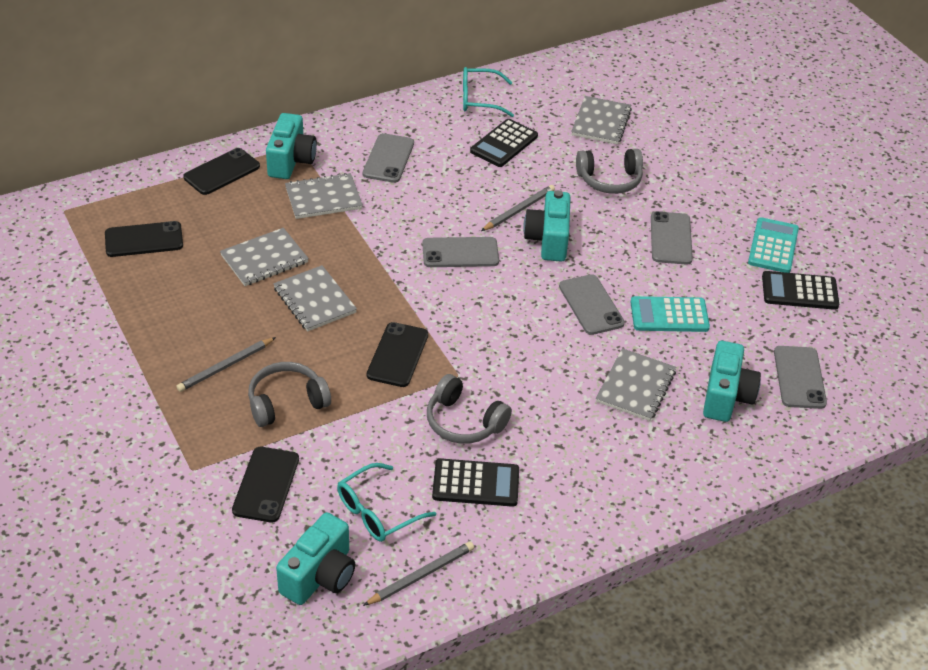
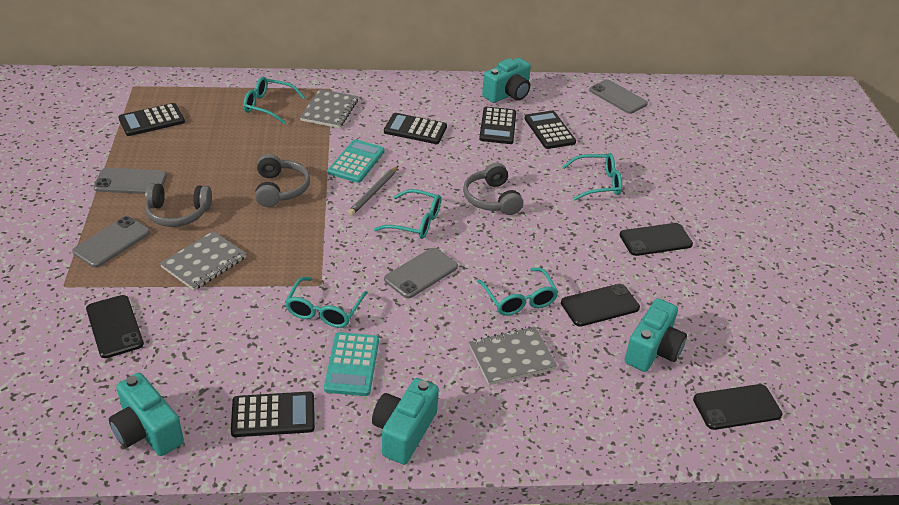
black calculator: [432,458,519,507] [470,119,538,167] [762,271,839,310] = 3 -> [118,103,185,136] [231,392,315,437] [384,113,447,144] [479,107,516,144] [524,111,576,149] = 5
grey notebook: [220,228,309,286] [273,265,357,332] [285,173,363,219] [571,96,632,145] [596,348,676,421] = 5 -> [160,231,247,290] [300,89,358,128] [469,326,557,385] = 3
grey pencil: [176,337,276,392] [363,542,474,606] [481,185,555,231] = 3 -> [348,166,398,216] = 1
grey phone: [363,133,414,183] [422,237,499,267] [559,274,625,335] [651,211,693,265] [774,346,827,409] = 5 -> [72,216,150,267] [94,168,167,194] [384,248,458,298] [589,79,648,114] = 4
turquoise glasses: [337,463,436,542] [463,67,514,117] = 2 -> [243,76,305,124] [285,277,368,328] [374,189,441,239] [477,268,558,316] [562,153,622,201] = 5

